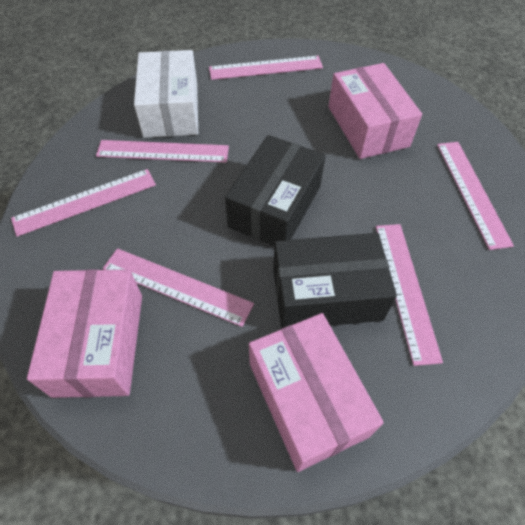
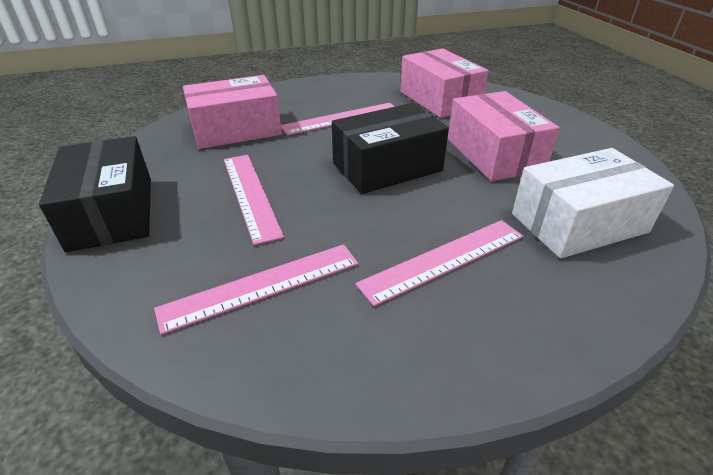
pink ruler: [11,169,156,237] [96,140,229,163] [103,248,254,327] [209,56,323,80] [376,224,443,366] [437,142,514,250] = 6 -> [154,244,358,335] [224,155,284,245] [281,103,395,135] [355,220,524,306] = 4

